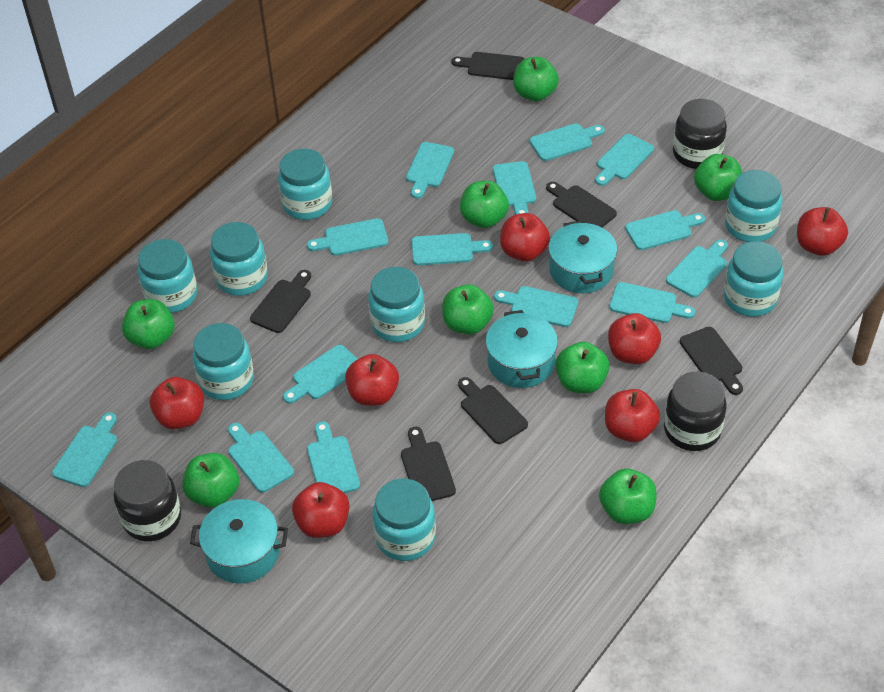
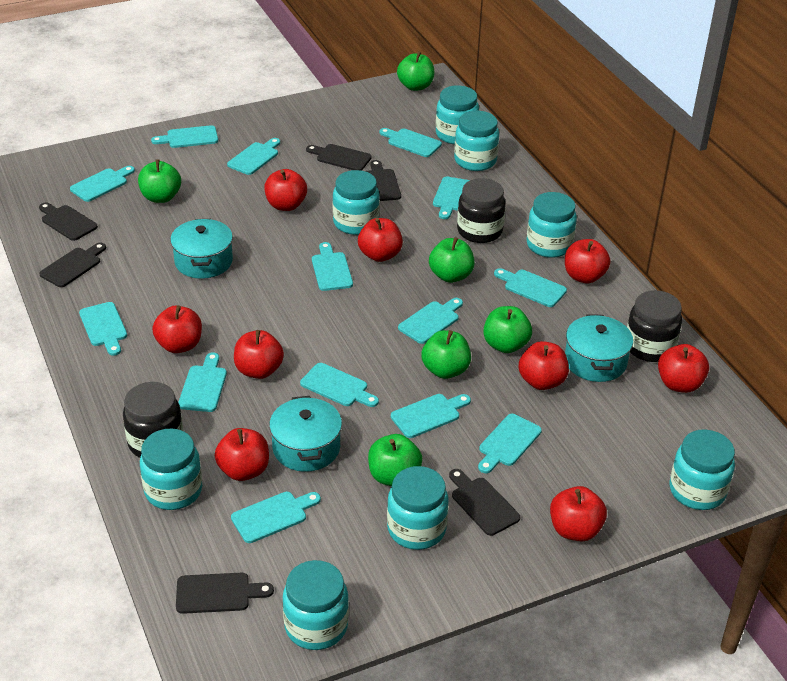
green apple: [122,299,175,349] [183,453,239,508] [442,284,494,335] [460,181,509,228] [513,57,559,101] [556,342,610,393] [599,469,657,524] [694,154,742,201] = 8 -> [138,159,181,203] [368,434,422,486] [397,51,434,91] [421,330,471,379] [429,237,474,283] [483,306,532,353] = 6
red apple: [150,377,204,429] [292,482,350,538] [345,354,399,406] [500,213,550,262] [605,389,660,442] [608,313,661,364] [797,207,848,256] = 7 -> [152,305,202,353] [215,428,269,481] [234,330,284,379] [264,169,307,211] [358,218,403,262] [519,341,569,390] [550,486,607,541] [565,239,610,283] [658,344,709,393] = 9

